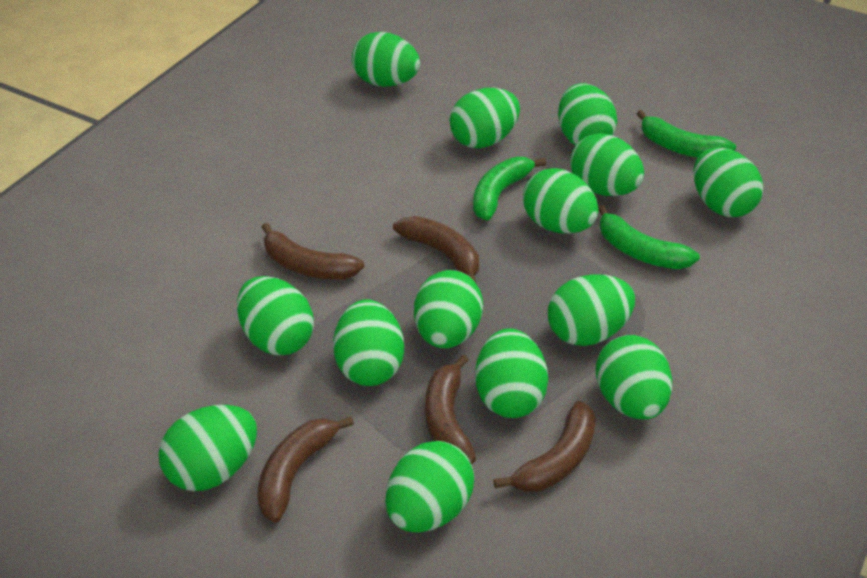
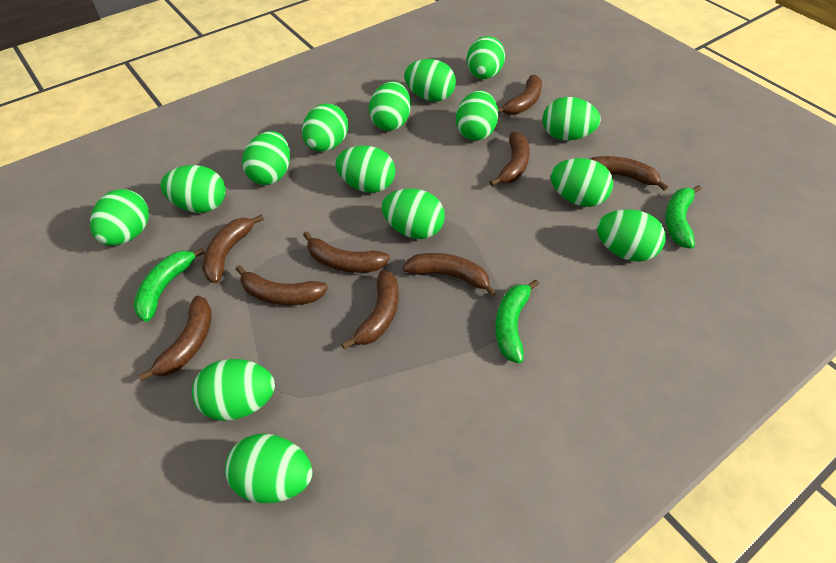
brown banana: [257,416,354,523] [262,223,364,280] [393,216,479,283] [425,355,476,464] [494,401,596,492] = 5 -> [138,296,212,381] [202,215,264,283] [236,265,328,305] [303,231,390,273] [341,270,399,349] [403,253,497,297] [490,132,530,186] [498,75,542,115] [590,156,668,191] = 9
green egg: [158,405,257,491] [237,276,314,356] [333,299,404,386] [352,32,420,87] [385,441,474,533] [414,270,483,348] [450,88,520,148] [475,328,548,418] [523,168,598,234] [548,274,635,346] [558,83,617,145] [570,133,644,196] [595,335,672,419] [694,147,763,217] = 14 -> [90,189,149,245] [160,165,226,213] [192,359,275,421] [225,434,313,503] [242,131,290,185] [302,104,348,151] [335,146,395,193] [369,81,411,131] [381,189,445,239] [404,59,456,102] [456,90,498,141] [467,36,505,79] [543,97,601,141] [551,158,613,207] [597,209,666,262] = 15

